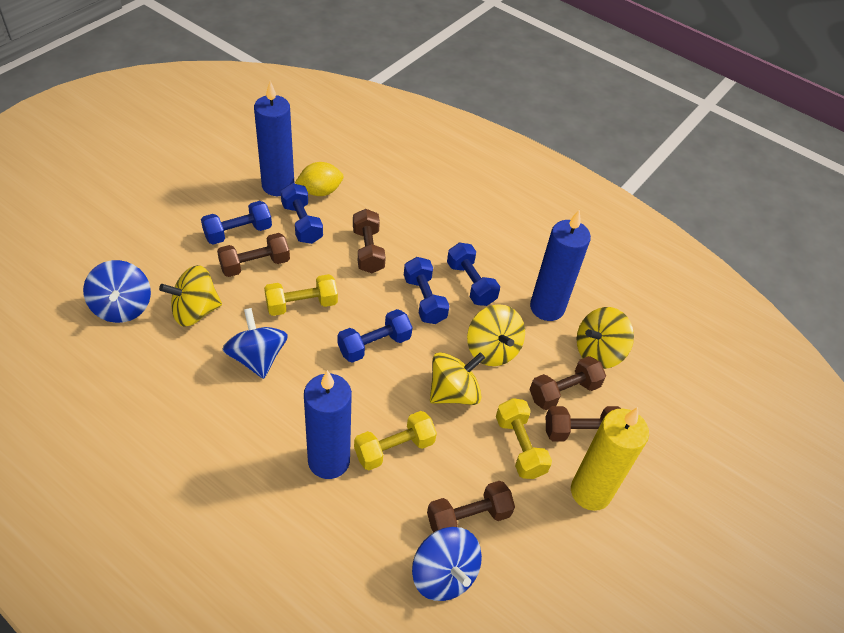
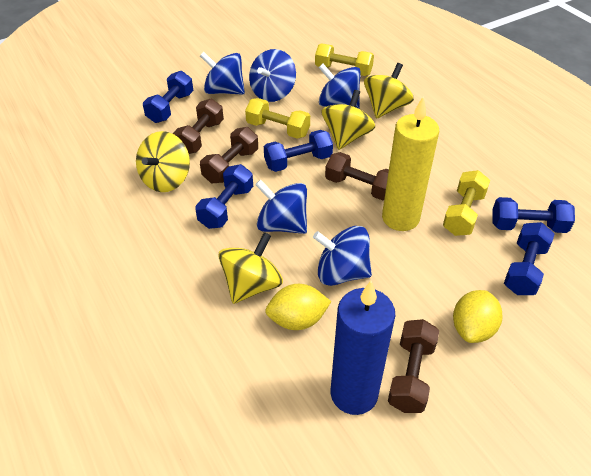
blue candle: [254,81,295,196] [304,370,352,479] [530,210,591,321] = 3 -> [331,281,395,415] = 1
blue spinning top: [83,260,151,323] [222,308,288,379] [412,527,482,601] = 3 -> [200,52,245,95] [249,49,296,102] [255,180,307,234] [313,226,372,286] [318,64,361,109] = 5
brown dumbbell: [217,233,290,277] [353,209,386,273] [427,481,515,532] [529,356,606,410] [546,406,621,442] = 5 -> [173,99,224,154] [200,127,258,183] [325,152,389,201] [388,319,439,413] = 4
yellow lemon: [295,162,344,196] = 1 -> [265,284,331,330] [453,290,502,343] = 2

